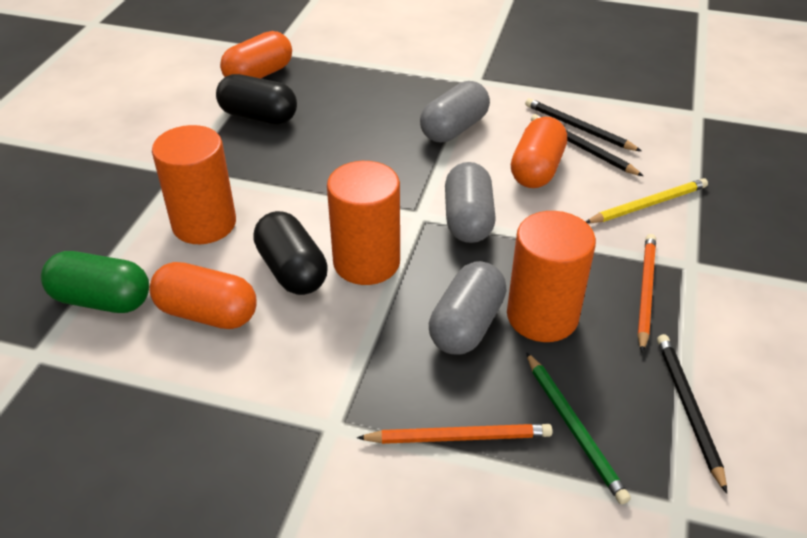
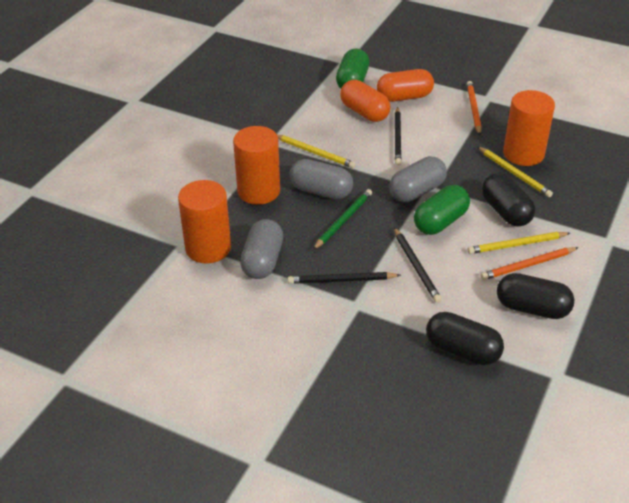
black capsule: [216,74,297,125] [253,211,327,295] = 2 -> [426,312,504,365] [482,173,535,227] [497,273,574,319] = 3
green capsule: [41,251,149,313] = 1 -> [336,49,369,89] [414,185,470,235] = 2
orange capsule: [149,262,256,329] [220,31,292,79] [511,117,567,188] = 3 -> [340,80,390,122] [377,69,434,102] = 2
yellow pencil: [586,178,708,223] = 1 -> [277,134,356,168] [468,232,570,254] [477,146,553,197] = 3

